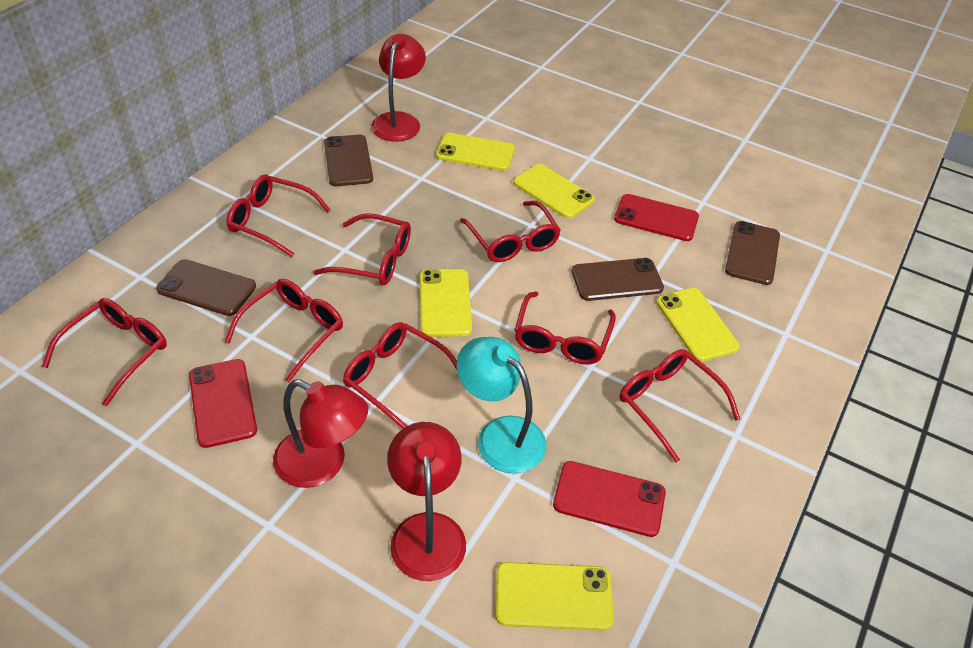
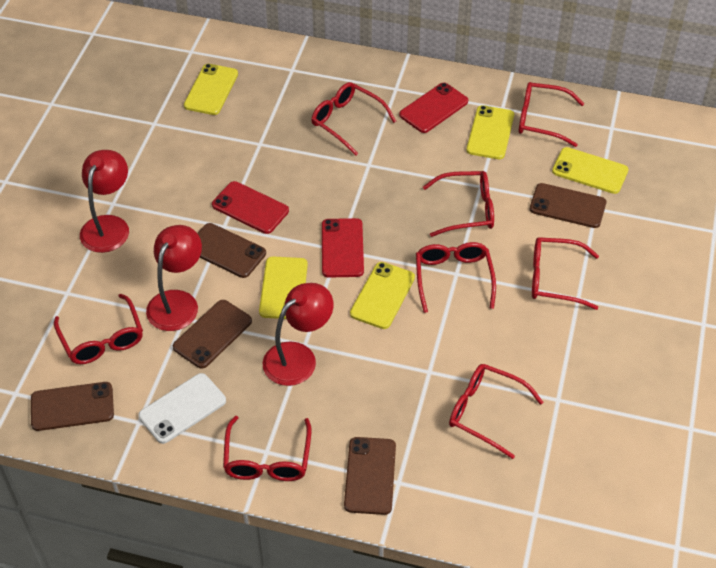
brown phone: [156,259,256,316] [324,135,373,186] [572,258,664,301] [725,221,780,285] = 4 -> [31,382,114,431] [173,300,252,369] [197,223,266,278] [344,437,396,515] [530,183,606,228] = 5
turquoise lamp: [456,337,546,473] = 1 -> none = 0
white phone: none = 0 -> [138,373,226,444] = 1

